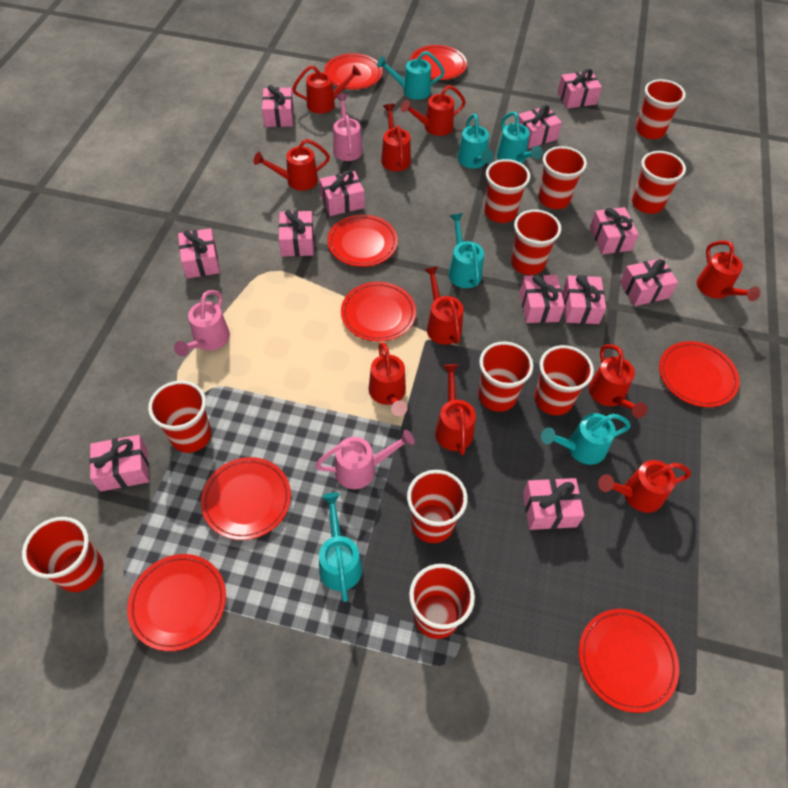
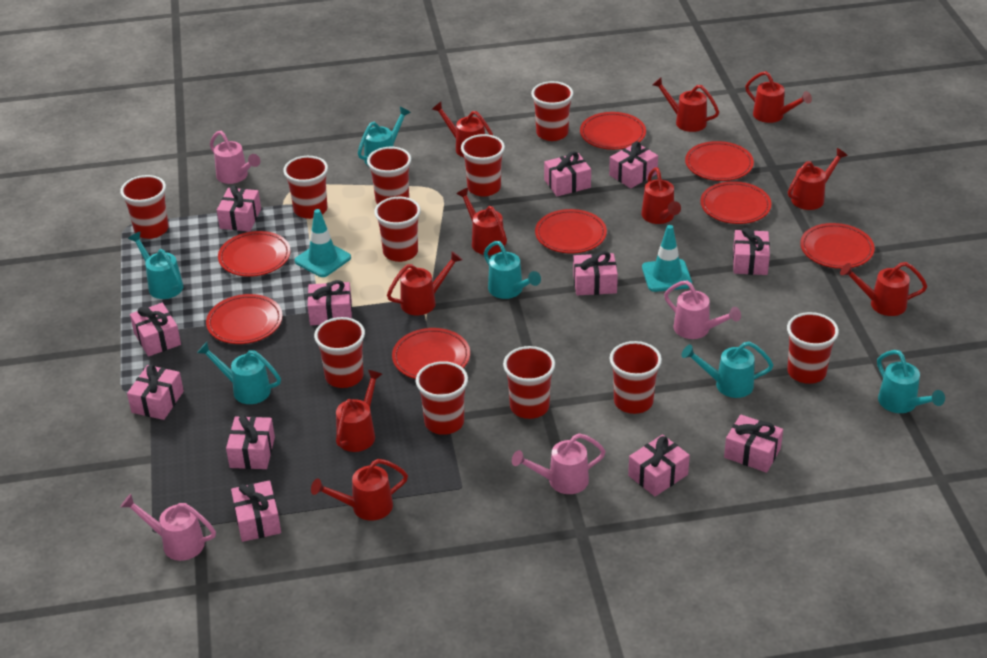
pink watering can: [174,290,230,357] [315,430,415,489] [333,94,363,161] = 3 -> [120,494,216,561] [210,131,260,184] [512,433,606,494] [664,281,741,339] = 4
turquoise traffic cone: none = 0 -> [295,209,351,277] [642,225,692,292] = 2

